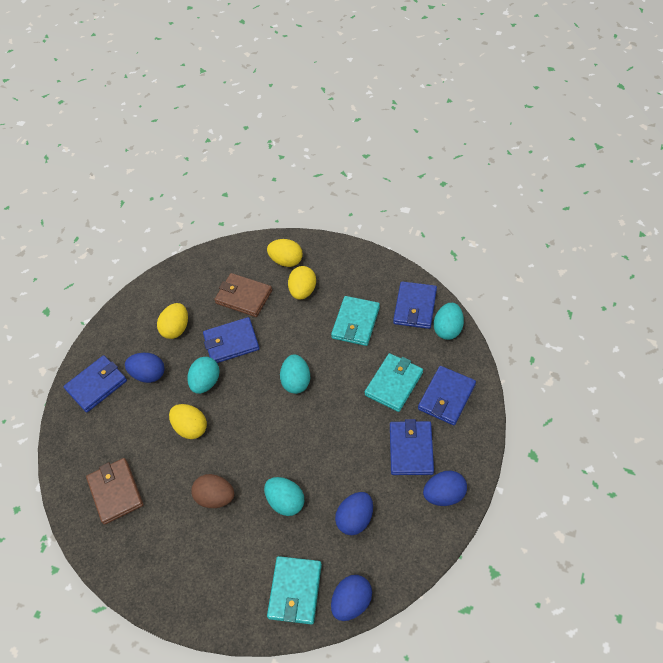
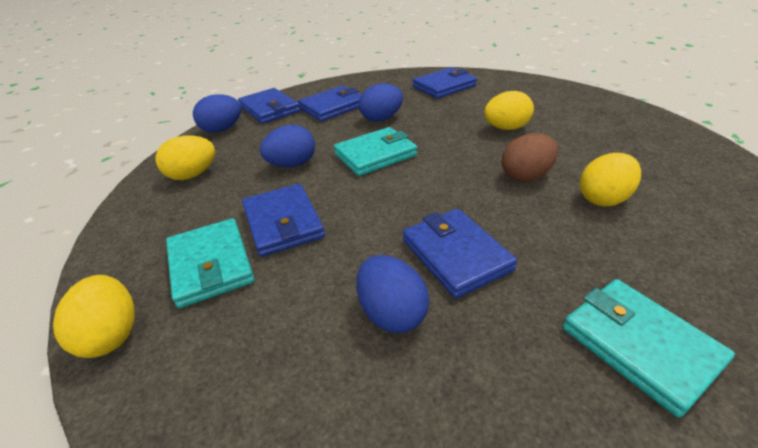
brown wallet: [86,458,143,525] [214,273,272,317] = 2 -> none = 0
turquoise egg: [187,357,220,394] [264,477,304,516] [280,354,310,394] [434,303,464,340] = 4 -> none = 0

